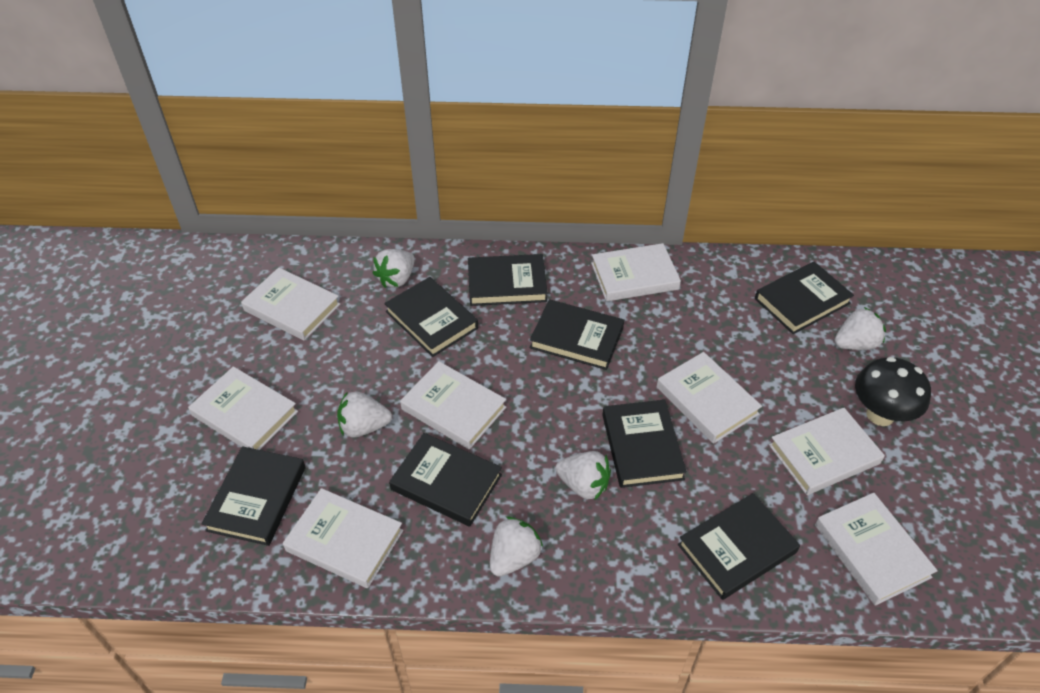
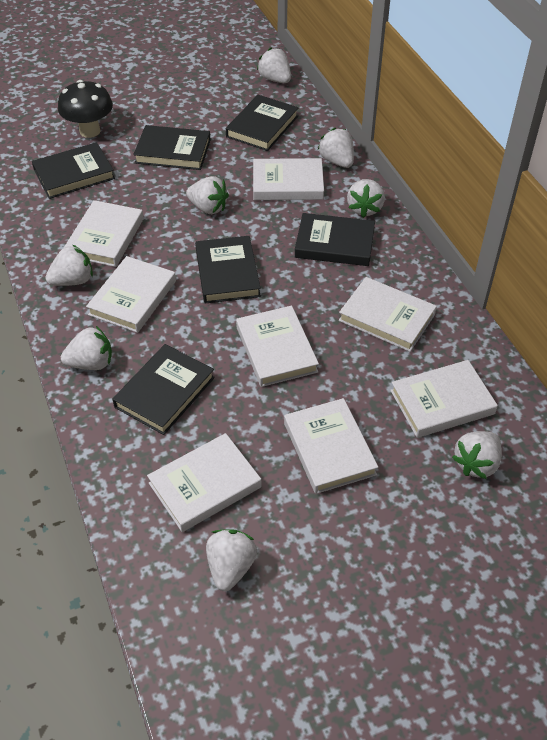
black book: [202,446,305,546] [384,277,478,357] [389,433,502,527] [468,254,548,306] [530,299,624,370] [603,400,687,488] [678,493,800,600] [755,261,854,334] = 8 -> [32,142,115,199] [112,344,215,435] [133,125,210,170] [195,236,261,304] [226,95,299,151] [295,213,375,266] = 6
white strawberry: [337,391,392,438] [373,249,414,288] [490,517,543,577] [555,451,611,501] [834,307,886,350] = 5 -> [45,244,93,286] [61,326,112,370] [186,176,229,214] [206,529,257,591] [257,48,291,83] [318,128,354,168] [347,179,385,218] [452,431,502,479] = 8

